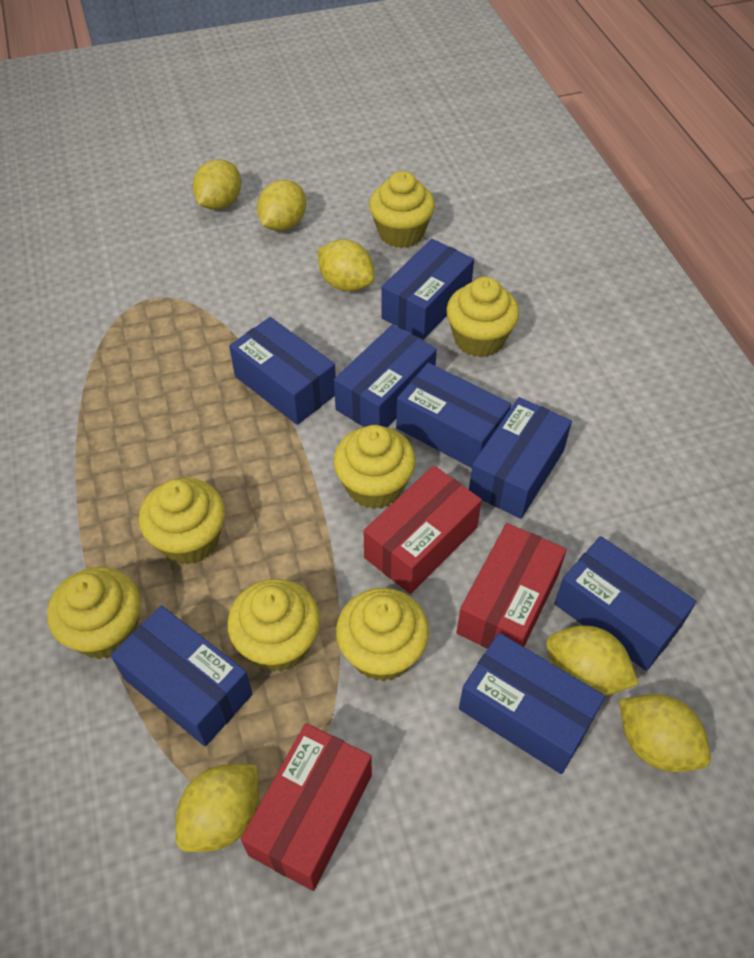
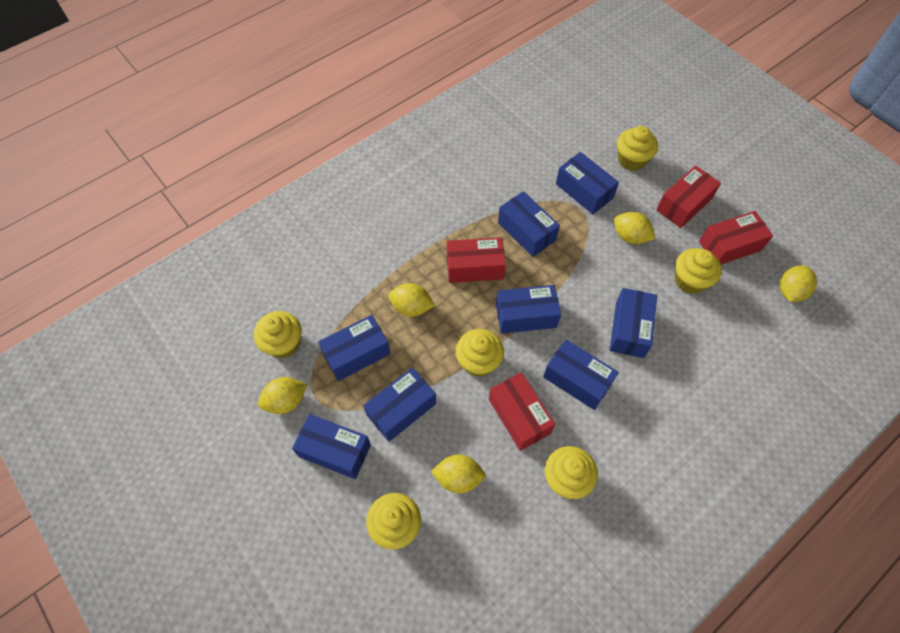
red box: [241,723,372,891] [364,466,482,594] [457,523,567,649] = 3 -> [447,237,506,283] [489,372,555,451] [656,165,721,228] [699,211,773,265] = 4
yellow cupcake: [47,567,141,659] [139,478,225,565] [227,579,320,672] [334,425,416,509] [336,588,429,682] [369,171,435,248] [446,277,519,358] = 7 -> [254,311,302,359] [366,493,421,549] [456,329,504,377] [545,446,598,499] [617,126,658,171] [675,248,722,294] = 6
yellow lemon: [176,764,259,852] [193,159,241,210] [257,180,306,231] [318,239,375,291] [546,625,639,696] [619,694,711,772] = 6 -> [258,377,307,414] [389,283,435,317] [431,455,485,493] [614,212,655,244] [780,265,817,302] = 5

